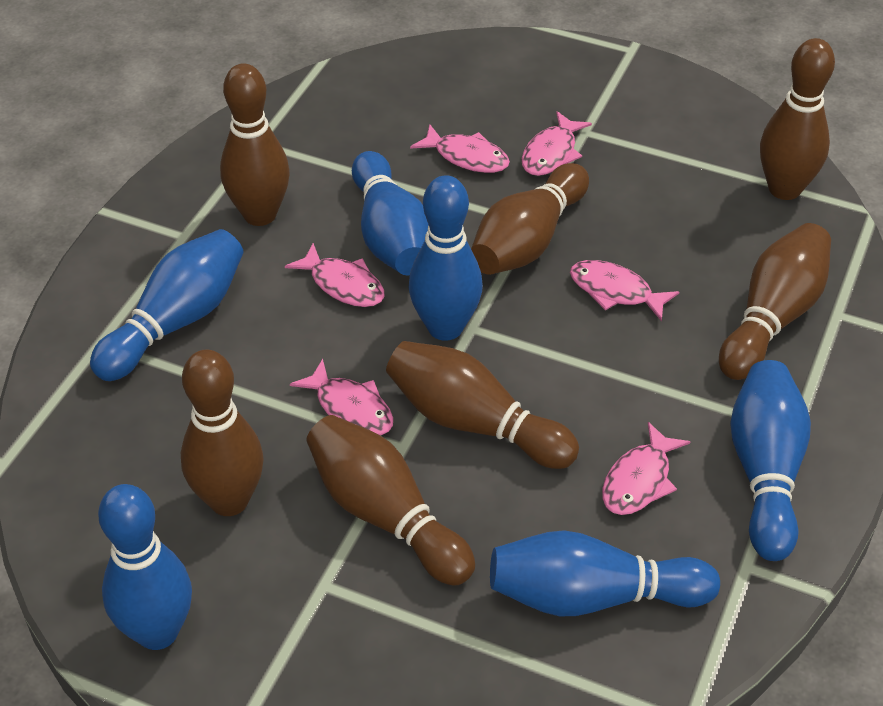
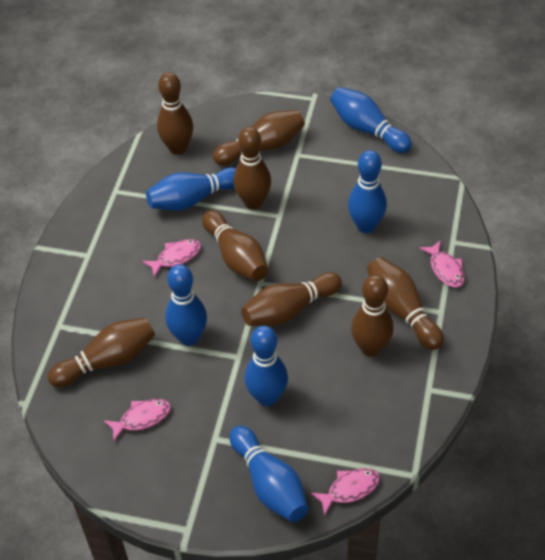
brown bowling pin: [181,350,264,516] [220,63,289,226] [306,415,475,586] [386,341,579,469] [471,163,589,275] [719,223,831,380] [760,38,835,200] = 7 -> [48,317,155,388] [157,72,193,155] [202,210,268,281] [213,110,305,165] [233,127,271,209] [241,272,342,326] [351,275,394,357] [367,257,444,350] = 8
pink fish: [285,243,384,307] [290,359,393,436] [410,125,510,173] [522,111,592,176] [570,260,679,322] [602,422,690,515] = 6 -> [104,399,171,442] [142,239,201,277] [311,468,380,516] [419,240,464,288] = 4

